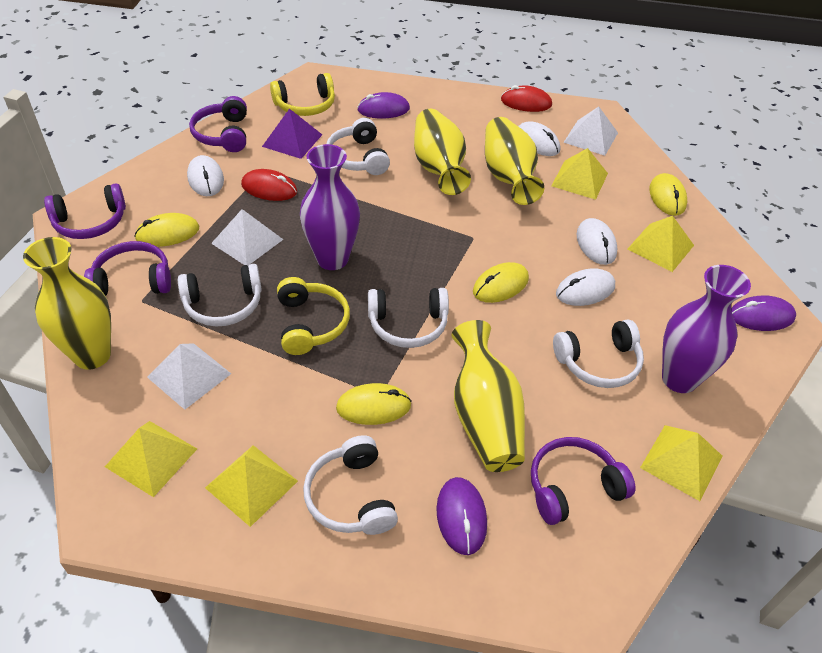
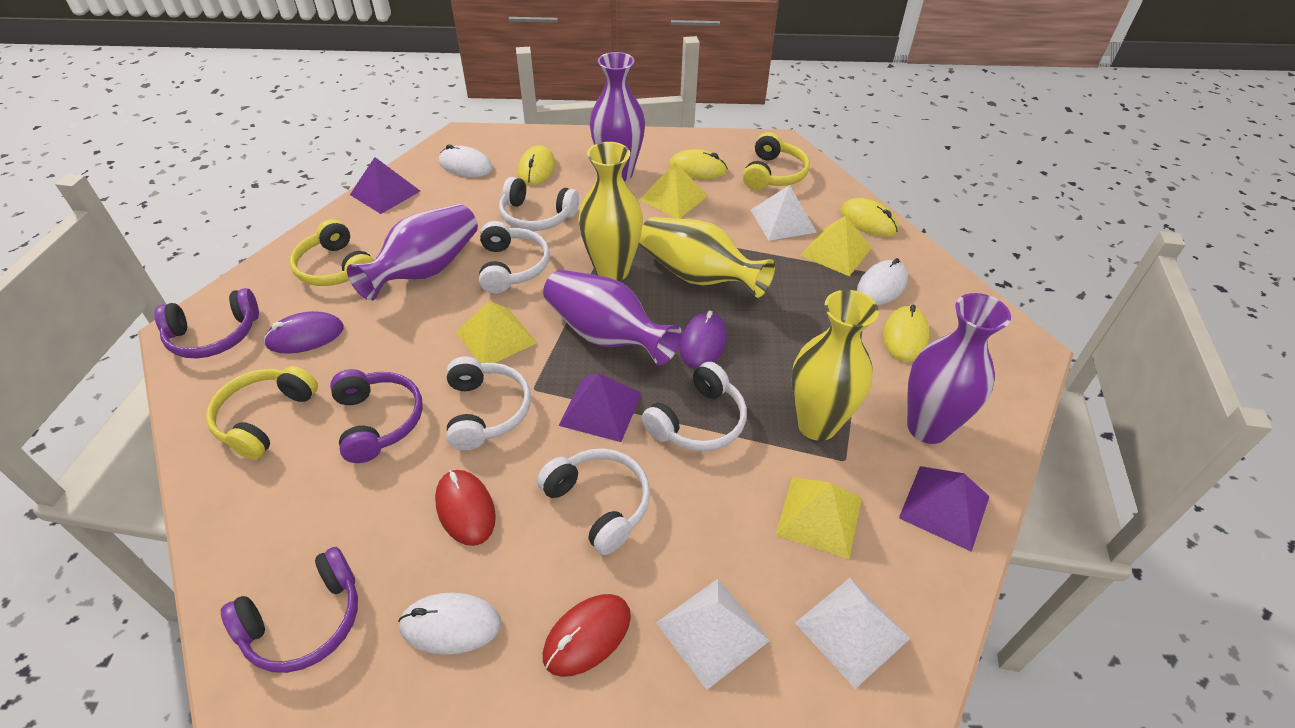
purple headphones: [44,183,126,239] [84,241,171,296] [189,96,247,152] [531,437,635,525] = 4 -> [154,288,259,359] [221,547,358,673] [330,369,423,463] = 3
purple mouse: [357,92,410,119] [436,477,487,555] [731,295,796,331] = 3 -> [264,311,344,354] [679,310,727,369] = 2
purple pyramid: [262,109,322,159] = 1 -> [350,157,420,214] [559,373,642,442] [899,466,990,552] = 3
purple vase: [300,144,360,270] [662,265,751,393] = 2 -> [347,204,478,301] [543,270,682,365] [590,52,645,181] [907,293,1011,444] = 4
white mouse: [187,155,224,196] [518,121,560,156] [556,268,615,306] [577,218,618,265] = 4 -> [398,593,501,654] [439,144,493,177] [857,258,908,305] = 3
yellow headphones: [270,73,335,116] [277,277,350,355] = 2 -> [206,366,318,460] [290,219,374,286] [743,132,810,190] = 3
yellow pyramid: [105,421,197,497] [205,445,298,527] [551,148,608,200] [627,216,694,272] [640,425,723,501] = 5 -> [456,301,537,363] [640,162,708,219] [776,477,862,559] [800,216,871,276] = 4
yellow vase: [23,237,111,370] [414,109,471,195] [451,320,525,472] [485,117,544,205] = 4 -> [578,142,643,281] [639,217,775,298] [791,290,879,441] = 3

